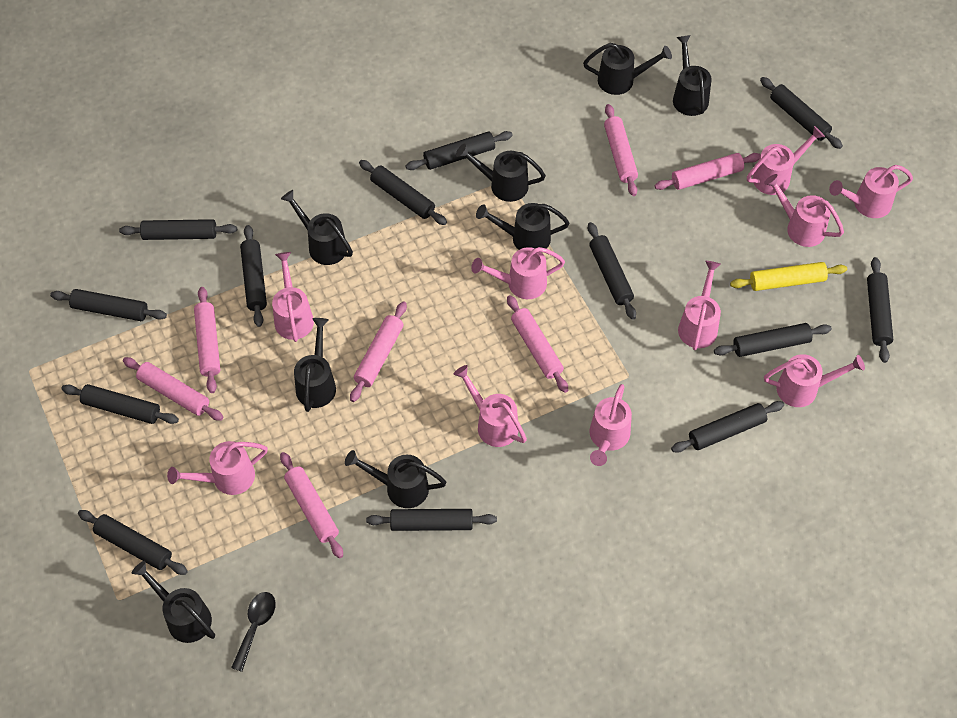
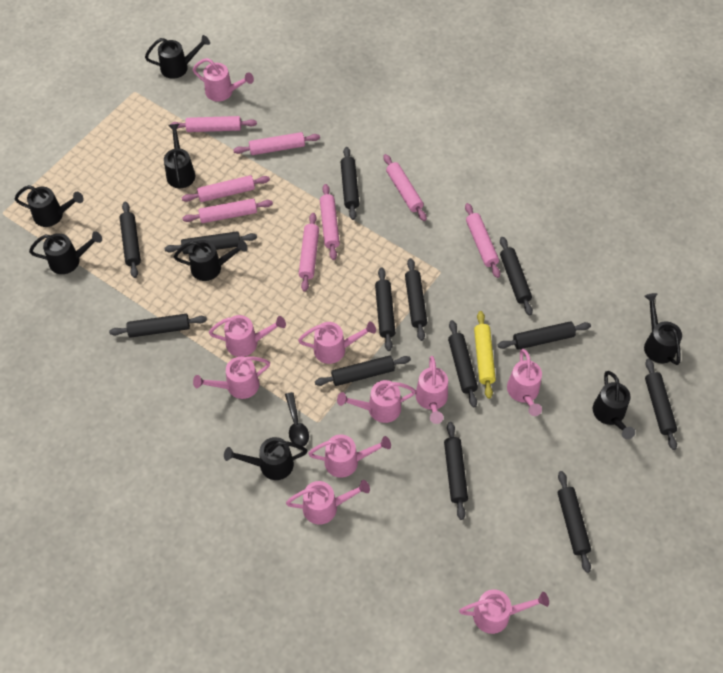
pink rolling pin: [123,357,224,421] [194,287,220,393] [280,452,343,558] [350,301,407,402] [507,295,568,393] [604,104,638,196] [654,153,760,190] = 7 -> [170,116,257,132] [182,175,270,202] [183,199,273,223] [233,132,320,155] [299,213,319,292] [320,184,340,260] [384,154,427,221] [465,203,500,278] = 8

